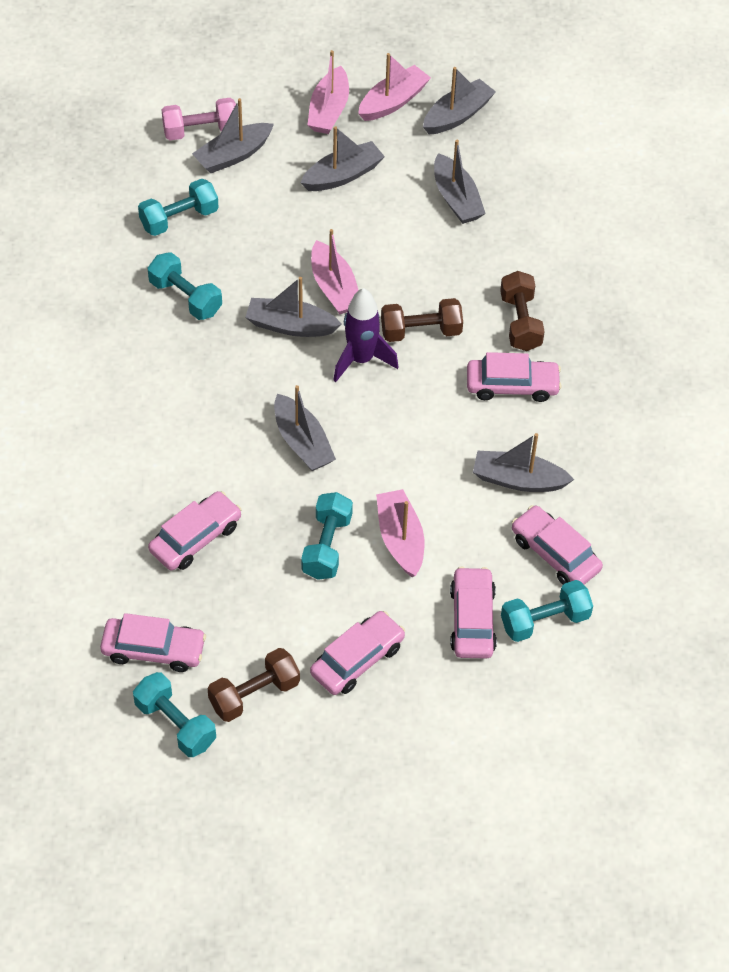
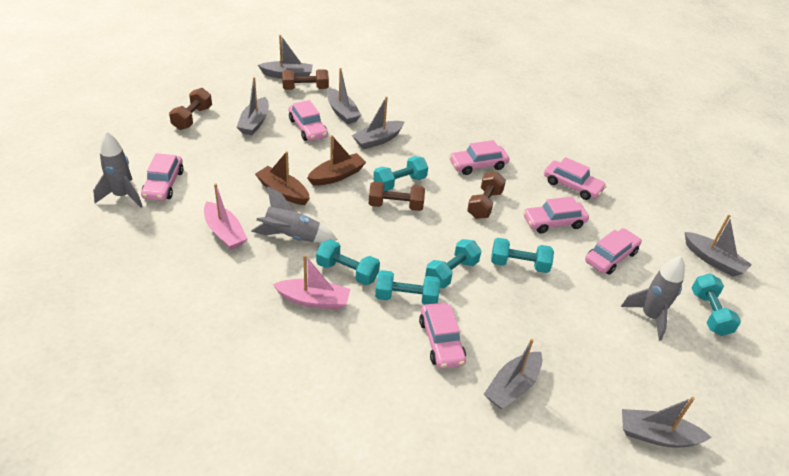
brown boat: none = 0 -> [255,151,310,205] [307,135,366,186] = 2
brown dumbbell: [208,648,300,722] [381,298,463,342] [500,271,545,351] = 3 -> [169,88,212,130] [282,69,329,90] [369,182,425,211] [467,172,506,219] = 4
grey rocket: none = 0 -> [93,131,143,208] [251,186,337,243] [621,256,685,341] = 3
pink boat: [307,50,349,134] [311,229,359,315] [358,53,431,121] [376,489,424,577] = 4 -> [204,183,247,250] [273,255,350,310] = 2
pink car: [100,613,206,672] [148,491,242,570] [310,611,405,695] [450,567,497,659] [467,352,562,402] [512,505,603,585] = 6 -> [141,153,184,201] [288,100,328,141] [419,302,466,369] [449,140,509,175] [523,196,589,234] [544,157,607,200] [585,228,642,274] = 7
pink dumbbell: [161,98,236,141] = 1 -> none = 0
purple rocket: [333,288,399,382] = 1 -> none = 0
turquoise dumbbell: [133,672,216,757] [138,179,219,236] [148,252,222,320] [301,492,353,580] [501,580,593,642] = 5 -> [316,239,380,285] [373,156,428,191] [375,270,440,305] [425,239,481,288] [491,238,554,273] [692,273,741,336] = 6

